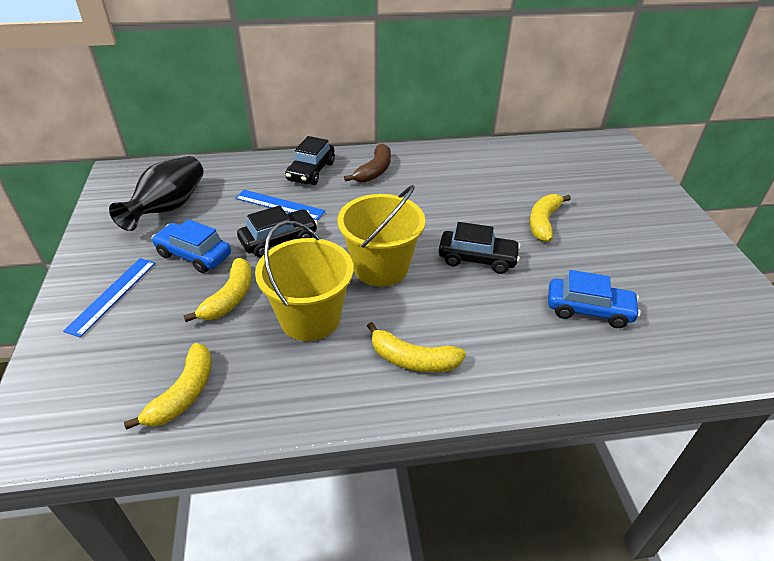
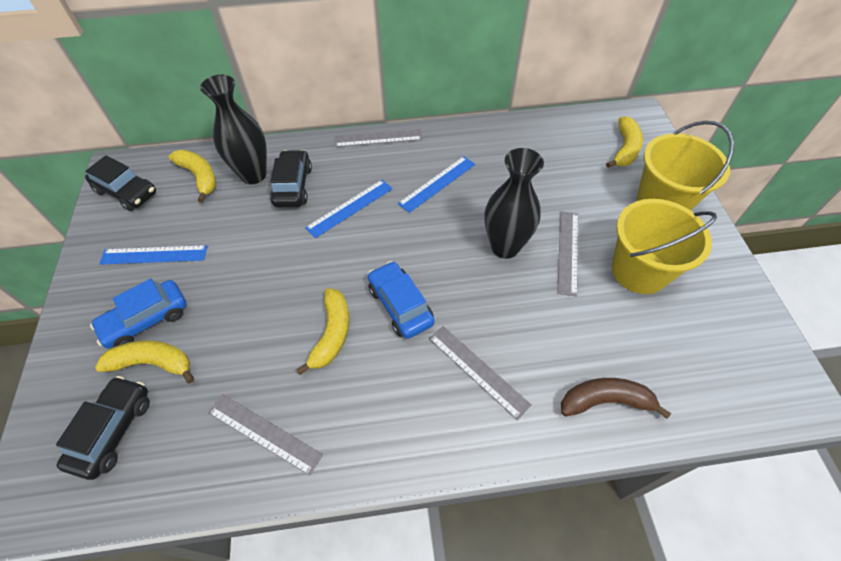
black vase: [109,156,204,231] = 1 -> [200,75,267,184] [485,148,544,259] = 2
blue ruler: [63,258,155,337] [235,190,325,220] = 2 -> [99,245,207,265] [305,180,393,238] [398,156,475,213] = 3
grey ruler: none = 0 -> [208,394,323,476] [334,129,422,147] [429,326,531,420] [557,211,578,297] = 4

